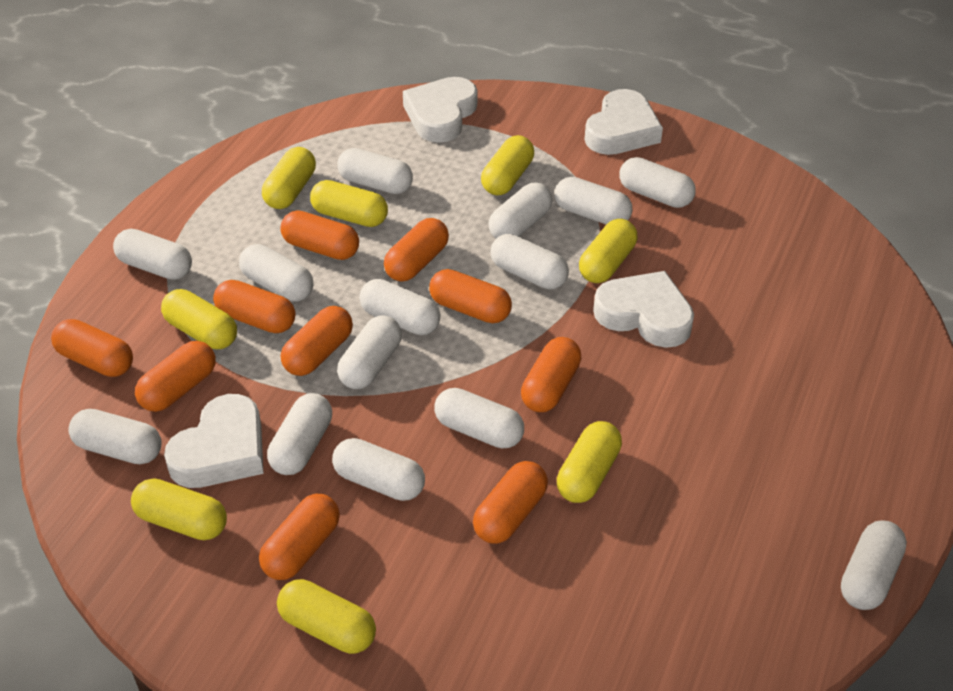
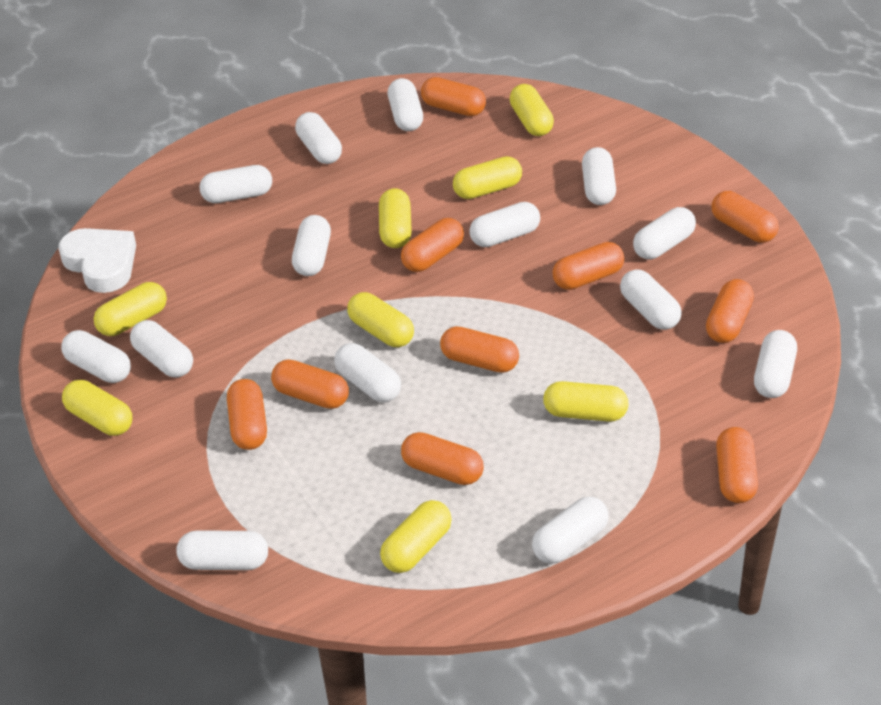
white heart: [164,394,264,488] [403,77,477,143] [585,89,663,155] [593,271,694,348] = 4 -> [59,228,136,293] = 1

